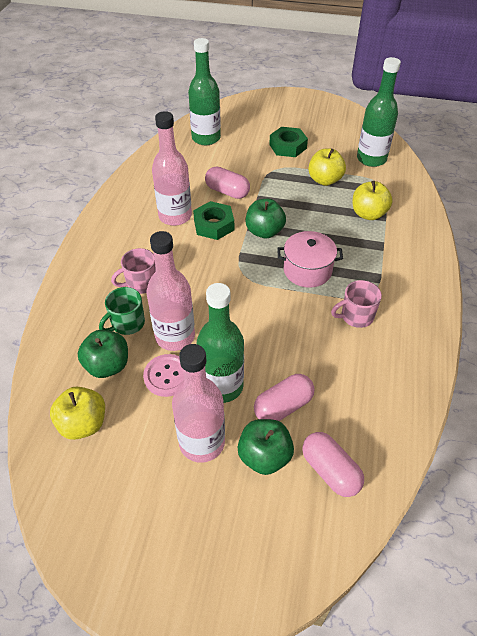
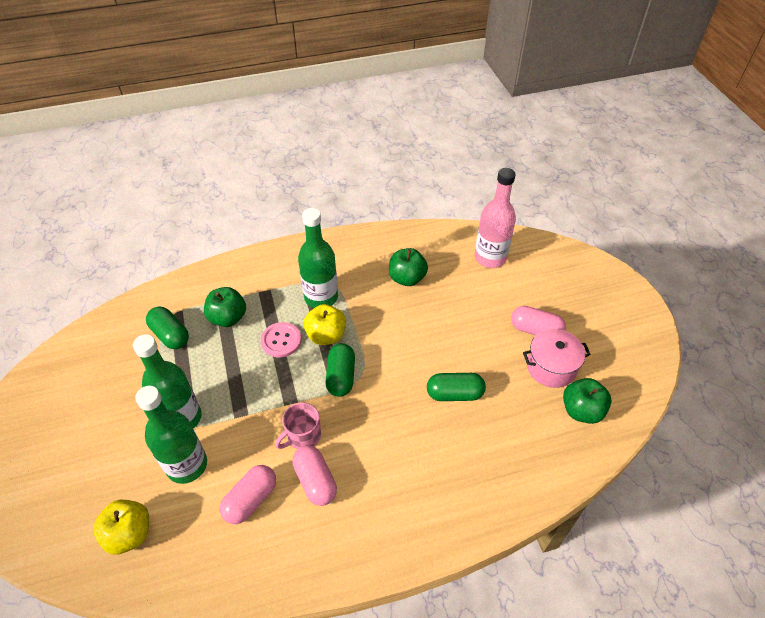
green capsule: none = 0 -> [146,306,189,349] [325,343,355,397] [427,373,486,401] = 3
green mug: [99,287,145,335] = 1 -> none = 0
green nut: [193,201,234,240] [269,127,308,157] = 2 -> none = 0
pink bottle: [146,231,195,351] [152,111,192,226] [172,344,225,463] = 3 -> [475,168,516,268] = 1
pink mug: [111,248,155,294] [331,280,382,328] = 2 -> [275,402,321,449] = 1
yellow apple: [50,386,105,440] [308,148,346,186] [353,181,393,220] = 3 -> [93,500,149,555] [304,304,346,345] = 2

